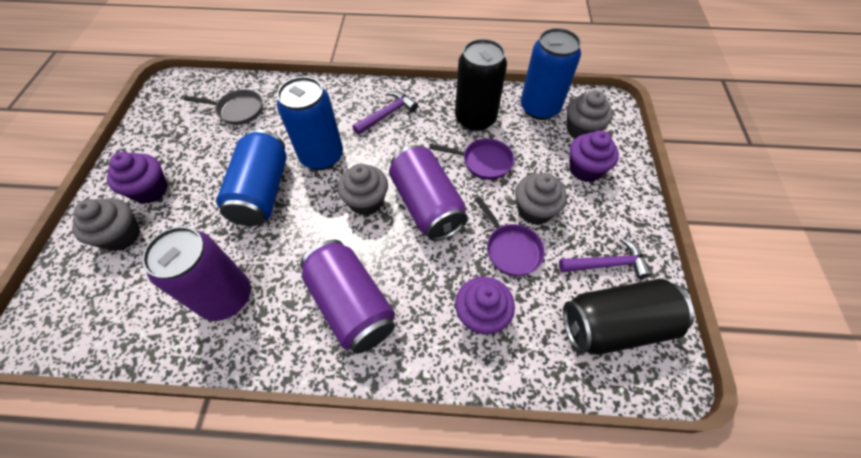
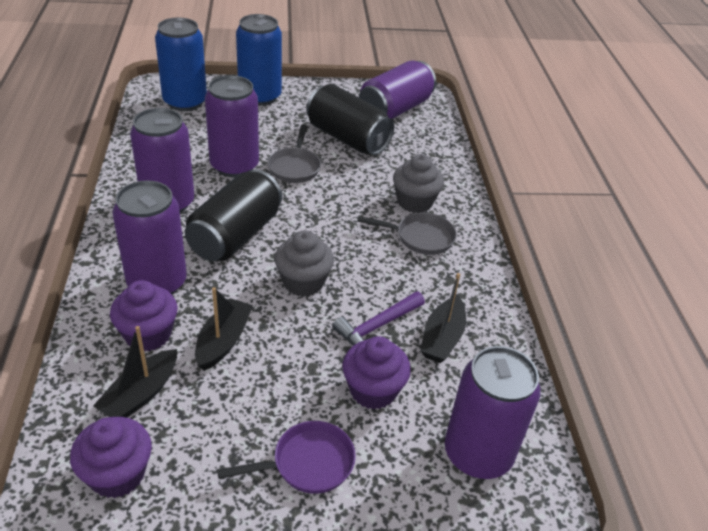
black boat: none = 0 -> [93,326,177,418] [195,287,253,371] [420,273,466,363] = 3
blue can: [216,129,287,226] [277,77,343,170] [521,28,581,120] = 3 -> [155,17,207,111] [236,14,282,106] = 2
grey cupcake: [72,198,140,251] [337,164,388,216] [515,173,567,225] [567,90,613,139] = 4 -> [275,230,334,297] [393,154,444,213] = 2
grey pan: [184,89,263,125] = 1 -> [267,124,321,183] [357,213,457,255] = 2
purple can: [142,226,251,321] [300,239,395,354] [389,145,468,241] = 3 -> [113,180,187,294] [130,108,194,213] [205,75,259,177] [359,61,436,119] [445,346,541,479] = 5
purple hammer: [352,91,418,135] [559,238,652,279] = 2 -> [332,291,425,345] = 1
purple pan: [429,138,514,180] [475,196,545,276] = 2 -> [217,421,356,494] = 1

